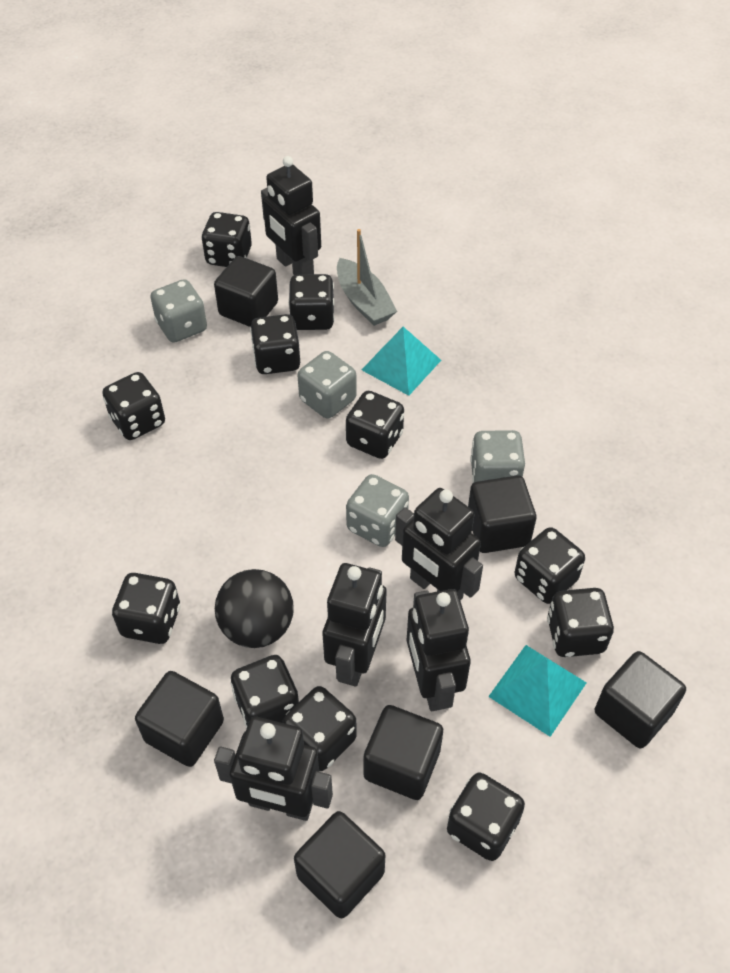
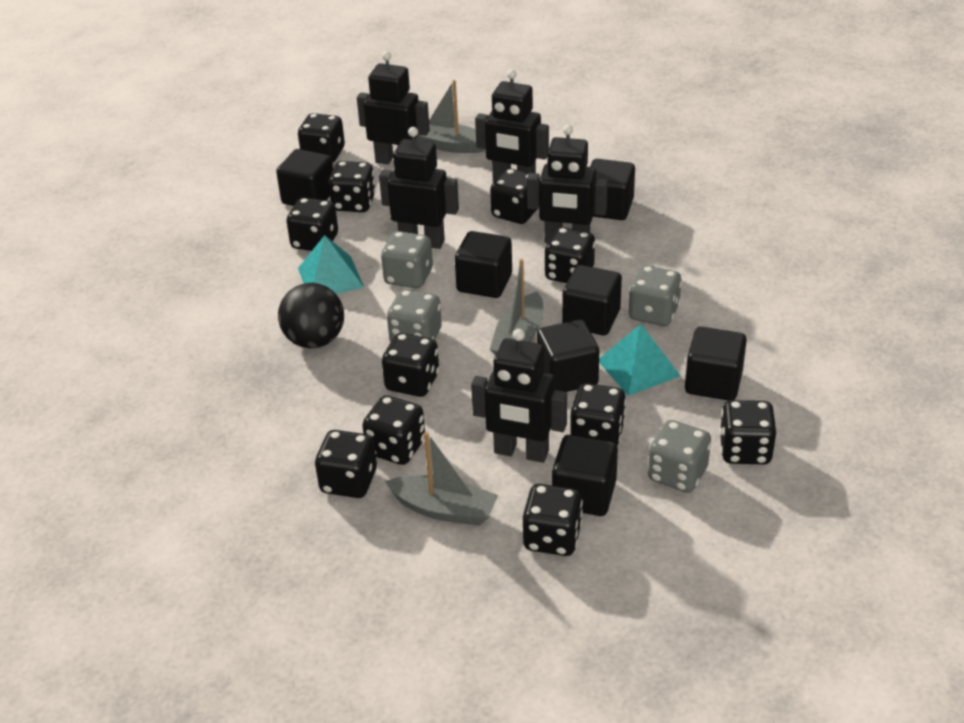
black cube: [135,671,224,767] [214,256,278,327] [294,811,385,918] [364,705,443,800] [468,475,536,553] [595,651,686,748] = 6 -> [276,149,333,206] [455,231,512,298] [537,320,599,392] [552,435,618,516] [562,265,622,335] [590,159,635,220] [685,327,747,401] = 7
grey boat: [337,229,397,326] = 1 -> [385,432,498,526] [416,80,486,153] [489,259,543,355] = 3

